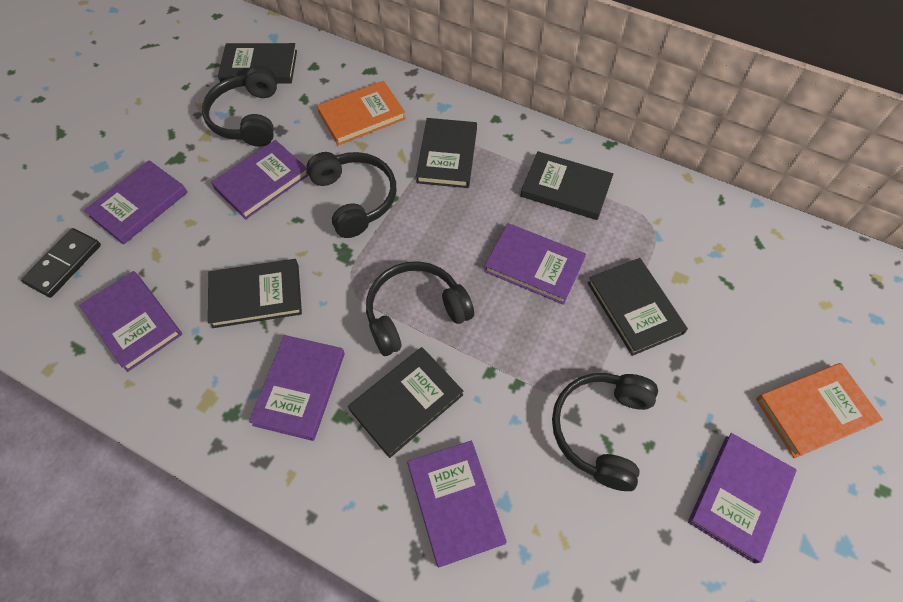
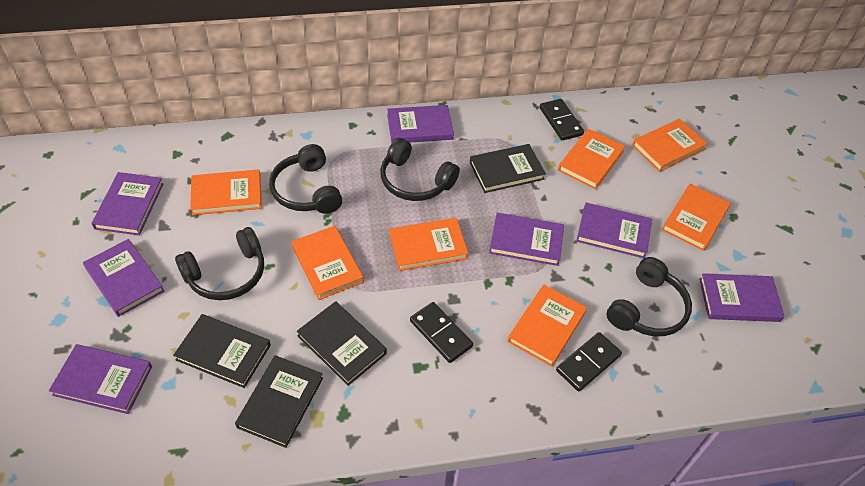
black book: [208,259,302,328] [218,43,297,84] [348,347,463,458] [416,118,477,188] [520,151,613,220] [588,258,688,356] = 6 -> [173,314,271,388] [235,355,323,448] [297,301,387,386] [470,144,546,193] = 4
black domino: [21,228,101,298] = 1 -> [410,302,473,363] [540,99,584,141] [556,332,622,392] = 3
orange book: [317,81,406,145] [756,363,883,458] = 2 -> [190,170,262,215] [291,226,364,300] [390,218,469,271] [508,285,587,367] [558,128,625,189] [632,119,708,172] [662,184,731,251] = 7

